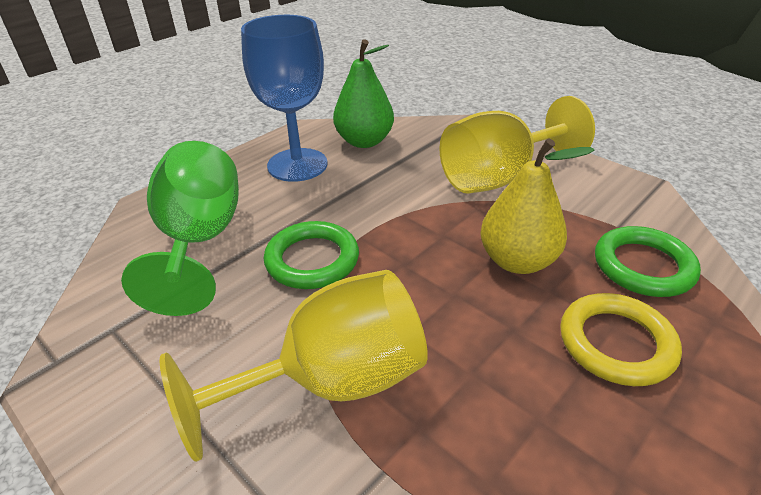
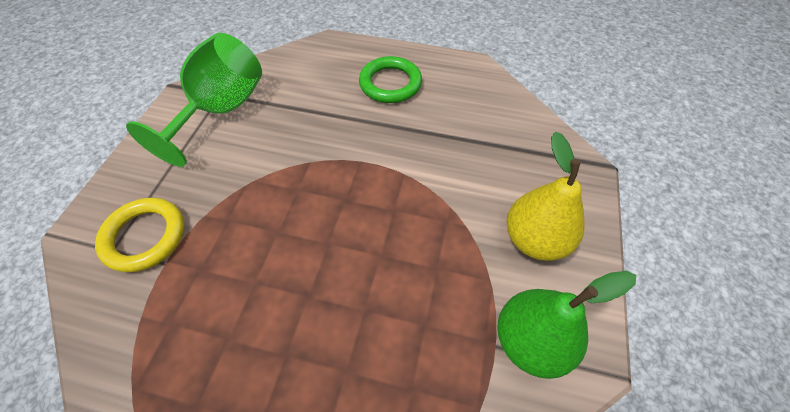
blue goblet: [241,15,328,182] = 1 -> none = 0
green ring: [264,221,359,289] [595,226,701,297] = 2 -> [359,56,422,103] = 1
yellow goblet: [159,270,428,462] [439,96,595,194] = 2 -> none = 0

